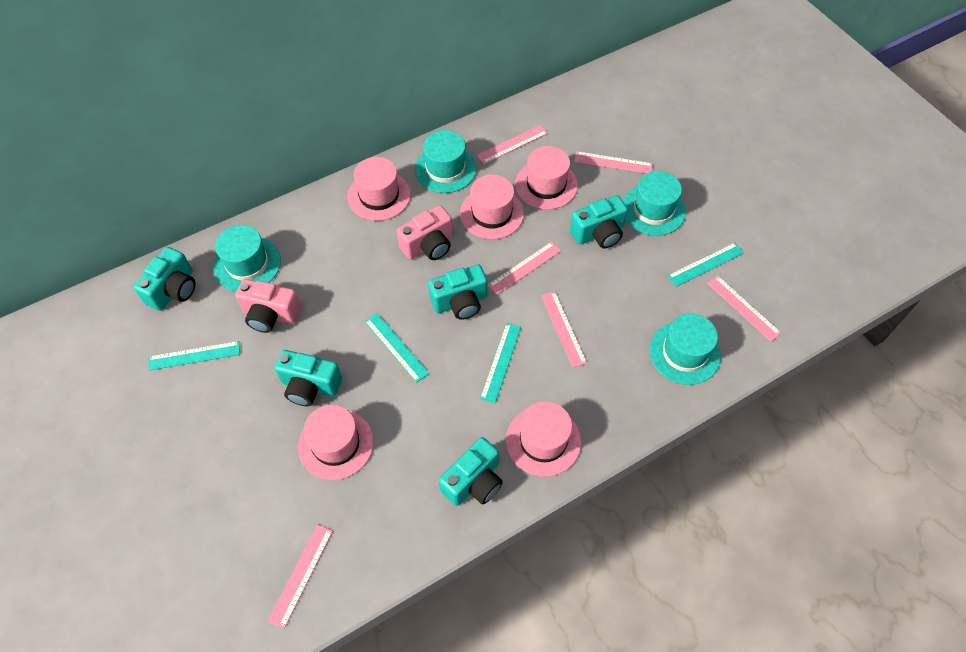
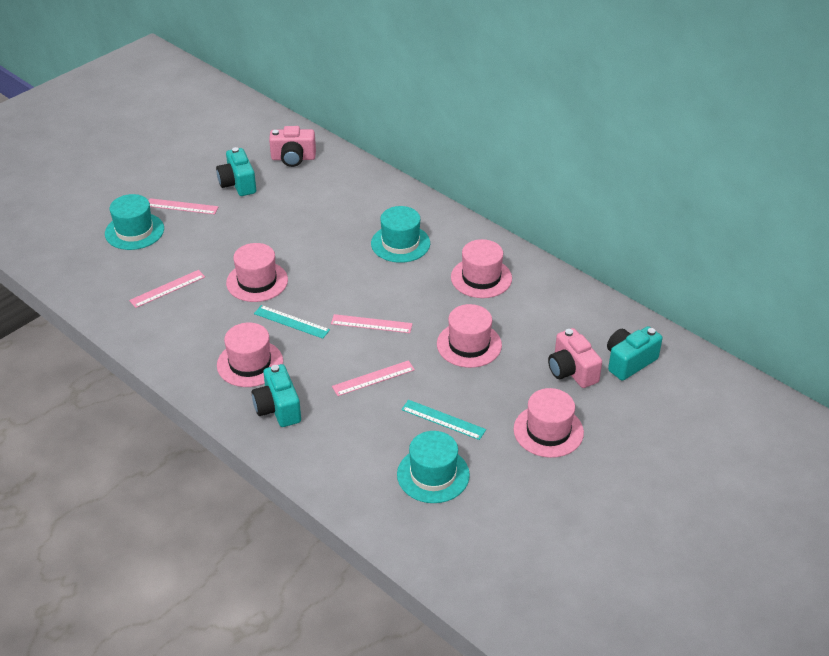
pink ruler: [268,524,333,629] [477,125,548,164] [488,242,561,295] [541,291,587,368] [574,151,653,173] [707,275,781,342] = 6 -> [129,270,205,308] [149,198,219,215] [331,314,413,333] [332,360,415,396] = 4
turquoise camera: [133,247,196,311] [275,350,342,406] [428,264,488,320] [439,437,503,506] [570,195,628,249] = 5 -> [216,147,256,196] [252,364,301,427] [607,326,663,381] = 3
turquoise hat: [214,225,281,292] [415,130,477,193] [623,171,686,236] [649,314,721,385] = 4 -> [105,194,164,250] [371,206,430,263] [397,431,470,503] = 3
turquoise ruler: [148,341,240,371] [365,313,429,383] [480,323,521,403] [667,243,744,287] = 4 -> [254,305,330,339] [401,400,486,440] = 2

